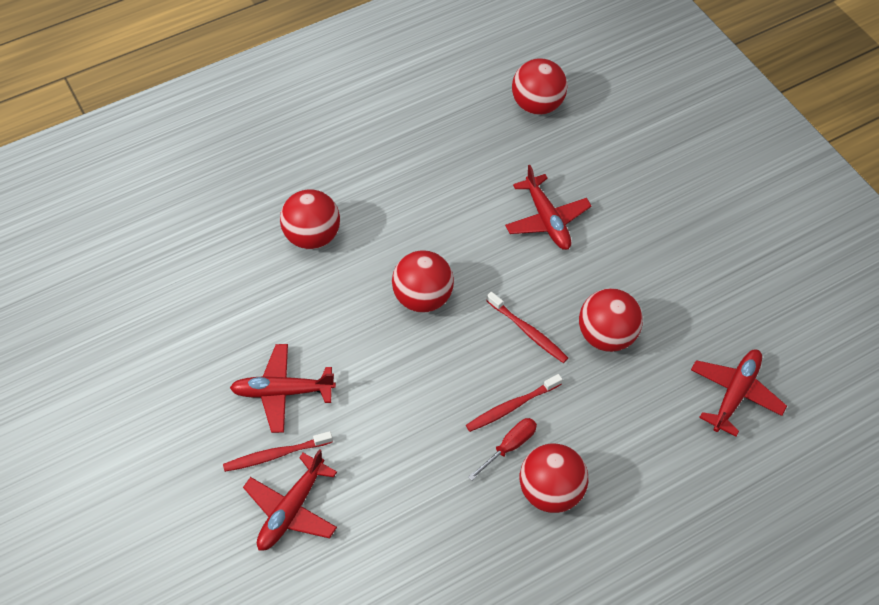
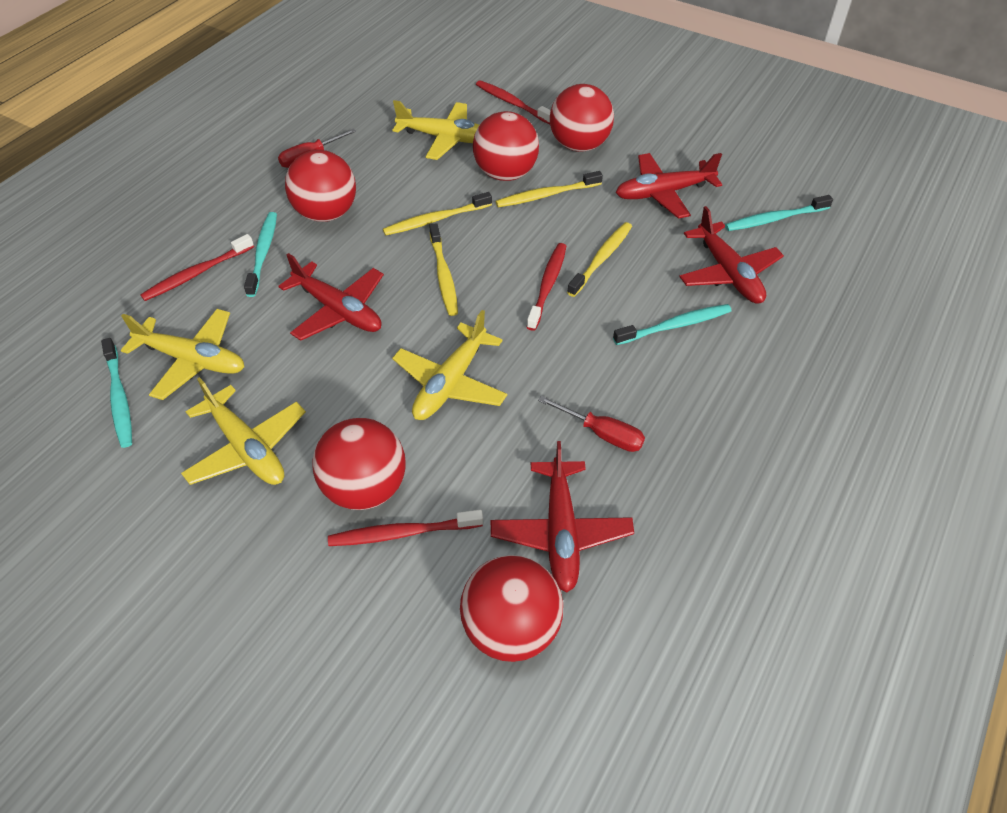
red screwdriver: [468,418,537,480] = 1 -> [278,128,356,168] [538,396,645,452] = 2
red toothbrush: [223,431,333,472] [466,374,563,432] [486,292,568,363] = 3 -> [140,234,254,301] [328,510,483,546] [476,80,551,124] [526,243,567,331] = 4
turquoise toothbrush: none = 0 -> [101,338,132,448] [244,212,277,297] [613,304,732,345] [725,195,833,231] = 4
yellow plane: none = 0 -> [121,309,244,400] [181,377,306,485] [392,100,479,160] [392,310,507,420] = 4
yellow toothbrush: none = 0 -> [383,192,492,236] [429,223,458,316] [496,171,603,207] [567,222,632,297] = 4

